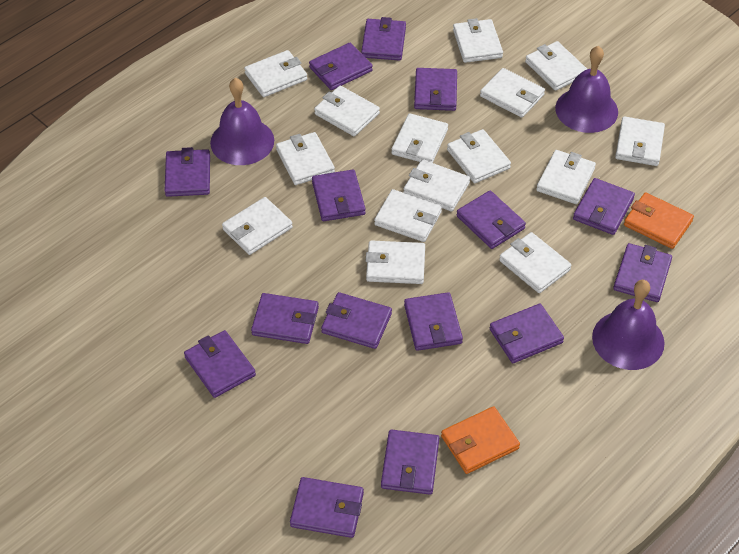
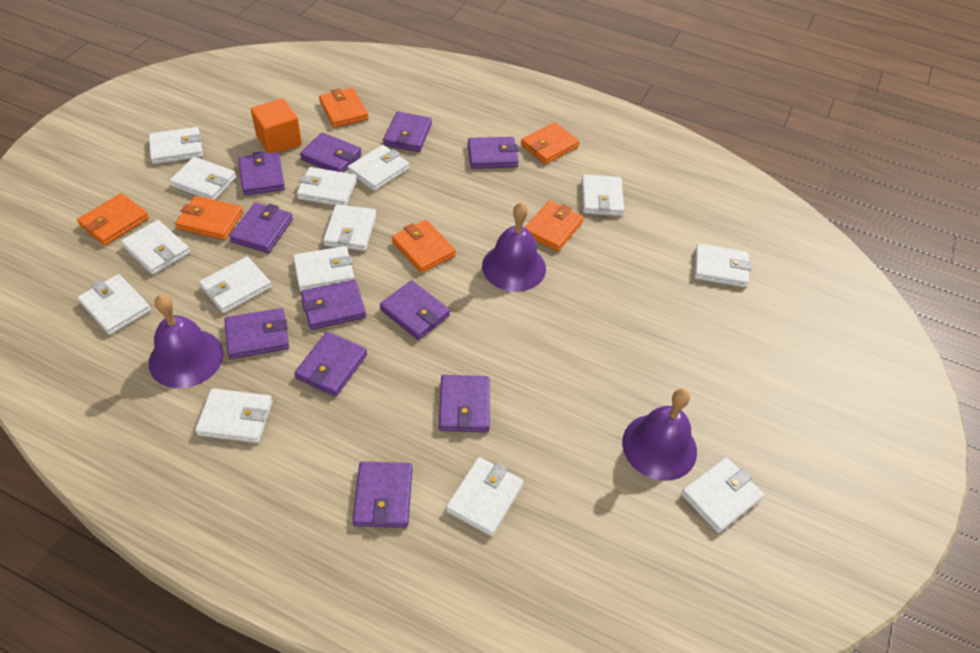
orange cube: none = 0 -> [251,98,302,153] = 1
orange wallet: [441,406,520,474] [624,192,694,249] = 2 -> [77,193,149,245] [175,196,243,240] [319,88,369,128] [392,220,456,273] [521,122,579,164] [525,201,584,252] = 6
purple wallet: [165,147,210,197] [184,330,256,398] [251,293,319,344] [290,477,364,538] [309,43,373,90] [312,170,366,221] [321,292,392,349] [361,17,406,61] [381,429,439,495] [404,292,463,351] [414,68,457,111] [457,191,526,249] [490,304,564,363] [573,178,635,235] [613,243,672,302] = 15 -> [225,308,289,359] [229,202,293,253] [238,151,285,195] [294,332,367,397] [300,132,362,172] [301,280,366,330] [353,462,412,528] [379,280,450,340] [383,112,432,152] [439,375,490,432] [468,137,519,169] = 11
white wallet: [222,197,293,255] [244,50,307,97] [276,132,335,185] [314,86,380,136] [366,240,425,284] [374,189,442,242] [391,113,448,163] [403,160,470,211] [447,129,511,183] [453,18,503,63] [480,68,545,118] [499,232,571,293] [525,41,587,91] [536,150,596,204] [615,116,665,166] = 15 -> [78,274,151,335] [121,220,190,275] [149,127,203,164] [170,157,236,200] [195,388,273,443] [199,257,272,314] [293,246,355,292] [297,167,357,205] [323,204,376,251] [348,145,409,191] [446,457,524,536] [582,175,624,216] [681,457,764,533] [694,243,751,288] = 14

